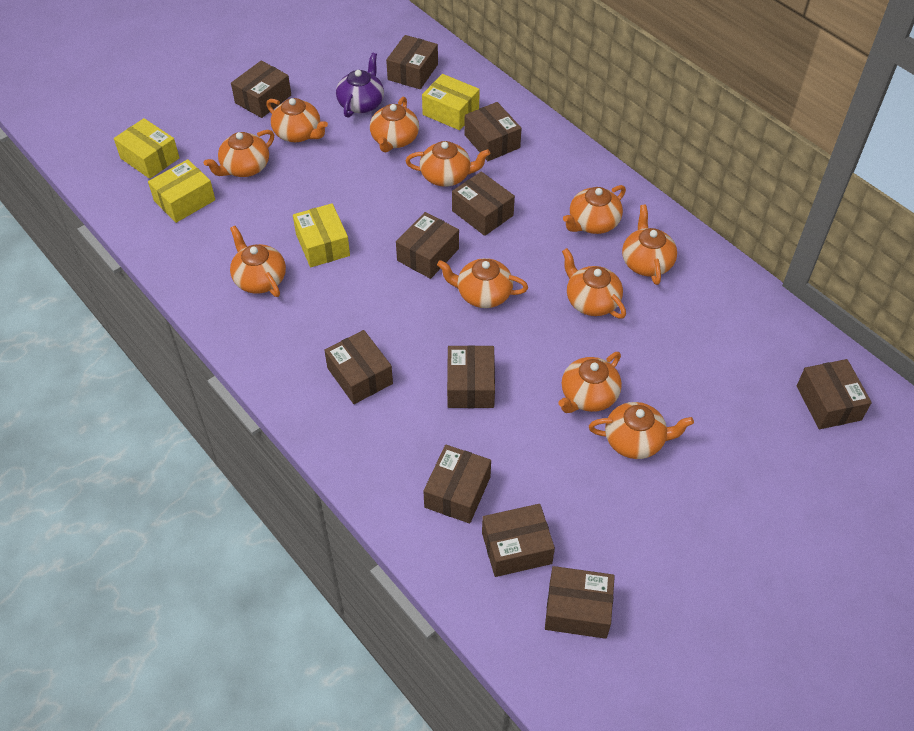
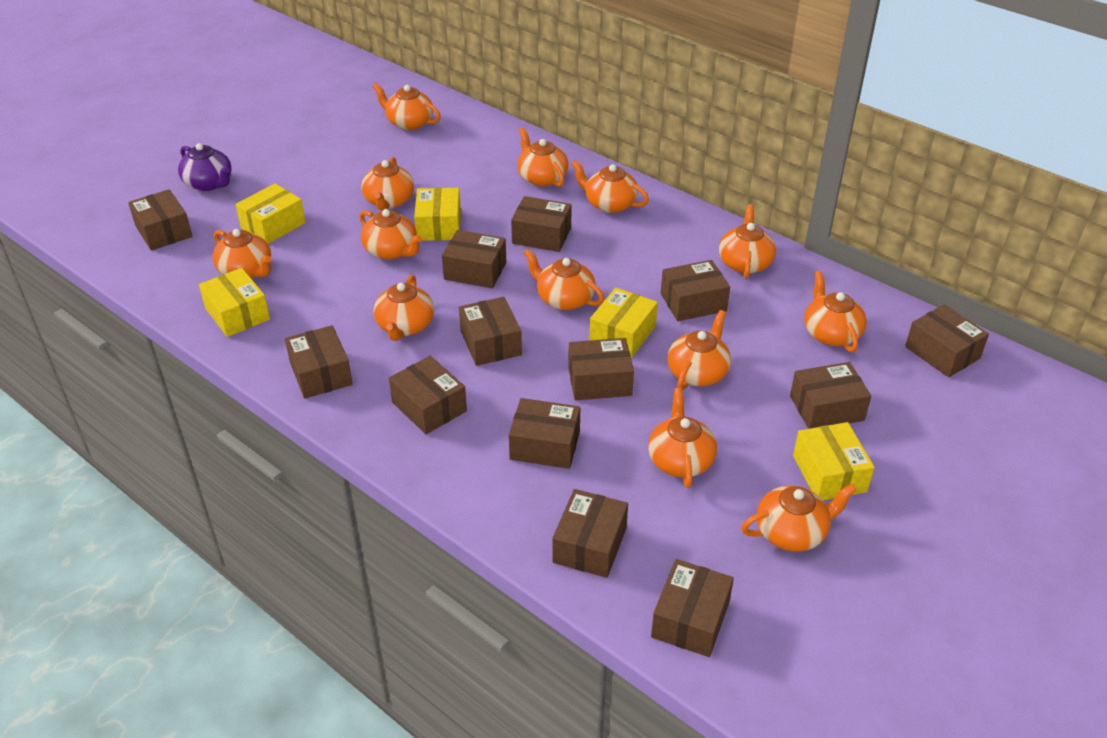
brown box: [231,61,291,118] [324,330,393,404] [386,35,438,89] [396,212,459,279] [423,445,491,523] [447,345,495,408] [452,171,515,236] [464,102,522,161] [482,504,555,577] [545,566,615,639] [797,359,872,429] = 11 -> [128,189,192,250] [285,325,352,399] [389,356,467,434] [442,230,506,288] [459,297,522,366] [509,398,580,469] [511,196,572,252] [552,489,628,578] [568,338,634,400] [651,559,734,657] [661,260,730,321] [790,362,871,429] [905,304,989,377] = 13
orange teapot: [204,130,274,177] [230,226,286,297] [266,98,328,142] [370,97,419,152] [406,141,490,187] [437,258,528,308] [558,352,622,413] [562,248,626,319] [563,185,626,234] [589,402,694,459] [622,205,677,285] = 11 -> [213,229,272,279] [359,209,422,260] [361,157,414,211] [372,82,441,130] [374,275,434,341] [517,127,569,187] [524,249,605,310] [571,160,649,213] [648,388,717,488] [667,310,731,390] [719,204,776,279] [741,484,857,552] [804,271,867,352] = 13
yellow box: [114,118,179,179] [148,159,215,223] [293,203,350,267] [422,74,480,130] = 4 -> [199,268,270,337] [235,184,306,244] [414,188,461,241] [589,288,658,358] [793,422,875,500] = 5

